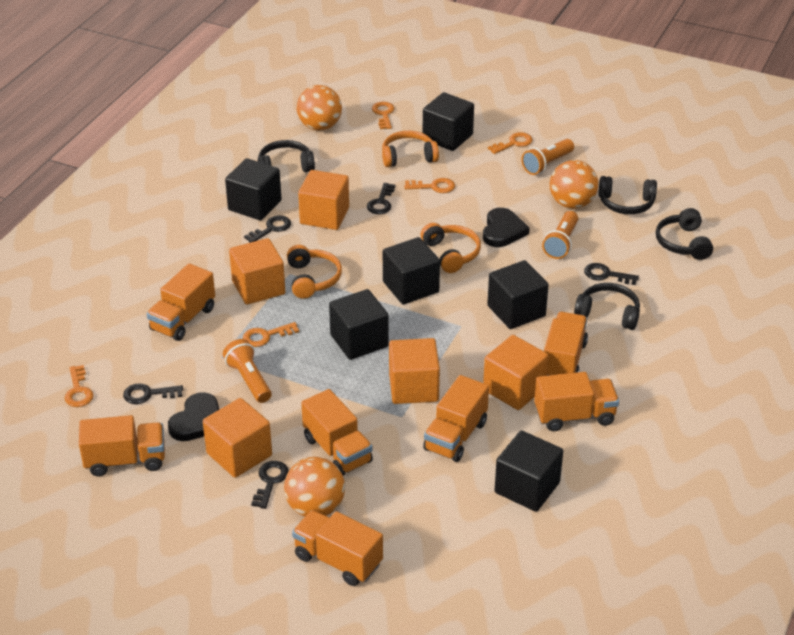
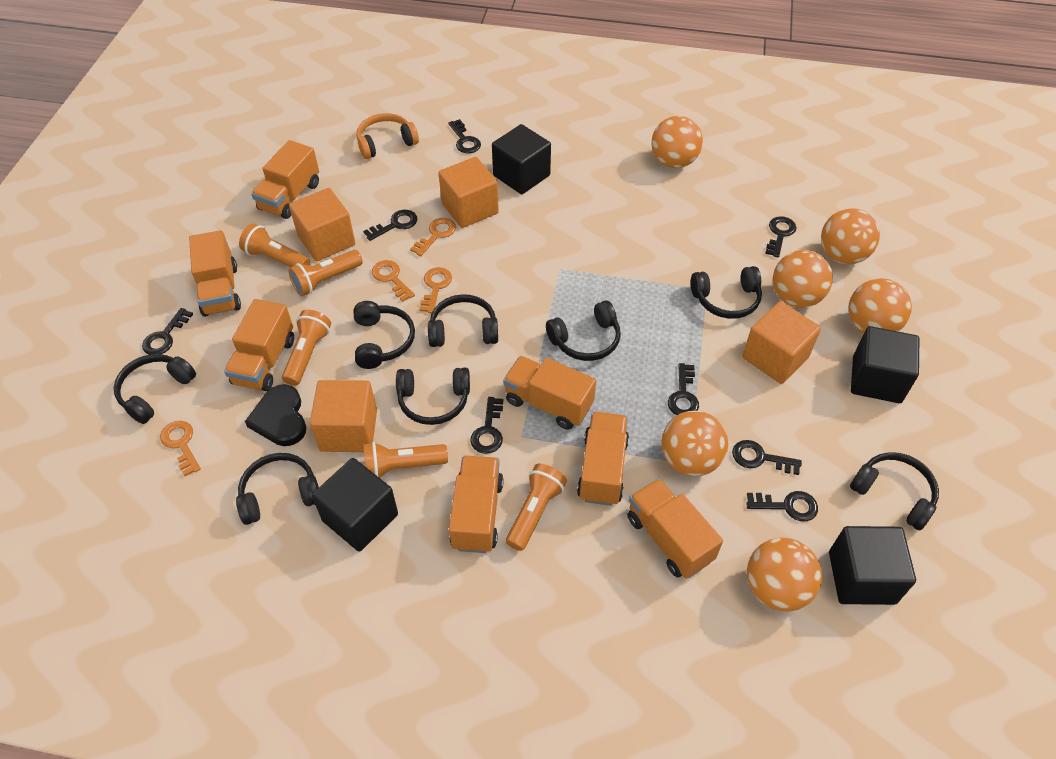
black cube: [225,158,281,220] [329,289,389,360] [383,237,440,305] [423,92,474,151] [487,260,549,329] [495,431,563,512] = 6 -> [312,458,398,552] [492,124,551,194] [829,526,916,605] [851,326,919,403] = 4
black headphones: [258,140,315,172] [574,283,640,330] [598,176,657,214] [656,208,713,260] = 4 -> [114,354,196,424] [236,453,319,525] [353,301,415,369] [396,368,470,425] [428,294,498,347] [546,300,621,361] [691,266,762,319] [850,452,939,530] = 8
black heart: [168,392,219,441] [483,208,530,247] = 2 -> [245,384,306,446] = 1
black key: [123,383,183,404] [244,215,291,243] [251,461,289,509] [367,183,395,214] [584,263,639,285] = 5 -> [142,308,193,355] [363,210,418,241] [448,119,481,153] [470,397,504,454] [668,363,699,415] [732,440,802,475] [746,491,818,521] [765,216,796,257] = 8
orange ball: [284,457,345,517] [297,85,342,131] [550,160,598,209] = 3 -> [652,116,703,168] [661,411,728,476] [747,538,822,612] [773,250,833,308] [821,208,880,264] [848,278,912,334] = 6
orange cube: [203,398,272,478] [229,238,285,305] [298,170,349,230] [389,338,440,404] [483,335,549,410] = 5 -> [289,188,355,261] [310,380,377,452] [439,157,499,228] [742,301,821,384] = 4
orange flashlight: [223,339,272,403] [522,139,574,175] [542,211,578,259] = 3 -> [239,223,310,267] [282,310,331,386] [288,250,363,296] [363,442,448,478] [506,464,567,551] = 5
orange headphones: [287,245,342,299] [382,131,439,167] [421,223,481,273] = 3 -> [356,113,419,159] = 1
orange key: [65,365,94,407] [243,322,299,347] [372,102,394,129] [404,178,455,193] [488,132,533,154] = 5 -> [160,421,201,476] [372,260,415,302] [410,218,456,256] [419,267,452,313] = 4

